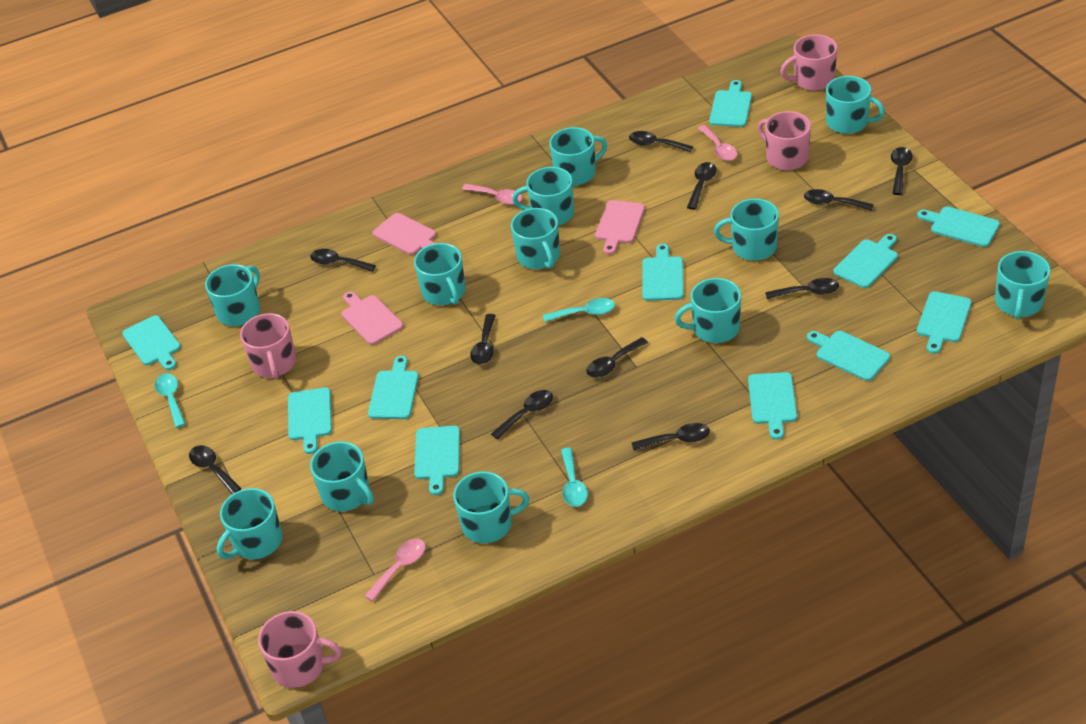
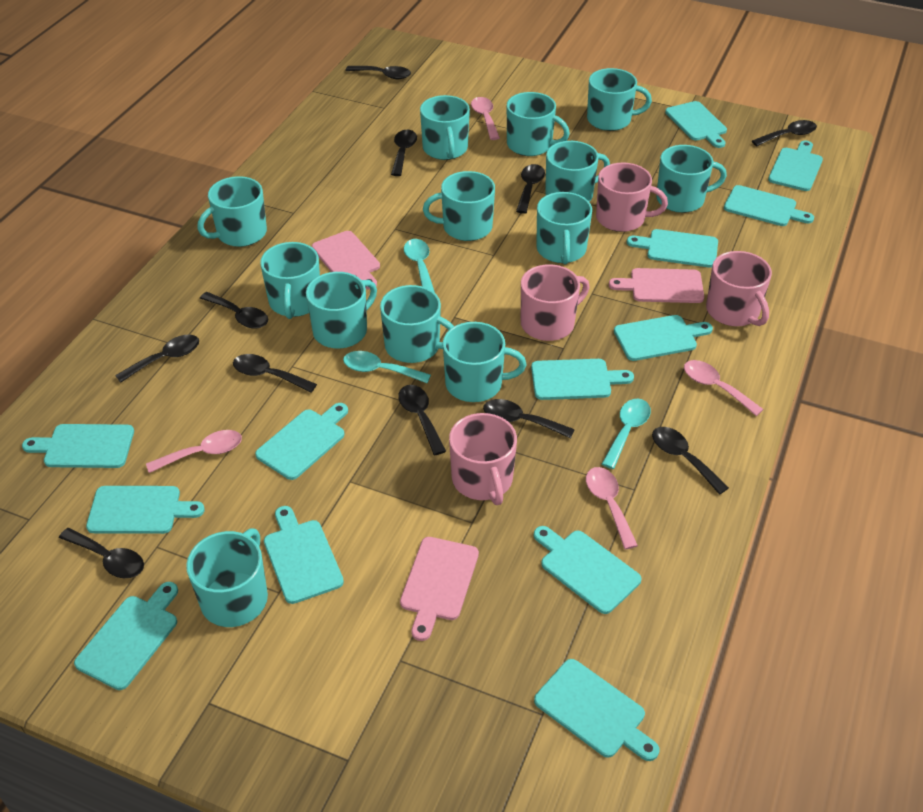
pink spoon: [365,539,426,601] [462,184,522,205] [697,125,737,161] = 3 -> [146,430,242,473] [471,97,500,140] [586,467,638,549] [684,360,764,416] = 4
turquoise cutting board: [122,315,181,370] [288,388,332,454] [368,356,419,419] [414,426,460,495] [642,244,684,301] [709,80,752,127] [748,372,797,440] [807,331,890,381] [834,234,898,288] [917,206,1000,247] [917,291,971,354] = 11 -> [22,424,134,468] [74,582,178,690] [86,486,205,534] [255,403,348,480] [264,506,344,604] [531,359,634,400] [534,526,642,614] [534,659,659,761] [614,315,713,361] [627,229,718,268] [665,101,727,148] [724,185,814,226] [768,140,823,191] = 13
turquoise mug: [205,264,260,326] [217,488,283,560] [310,442,374,511] [414,243,466,305] [453,472,529,543] [511,208,560,269] [512,167,574,226] [549,127,607,186] [675,278,741,343] [714,198,779,261] [826,76,885,134] [995,251,1051,319] = 12 -> [186,528,268,627] [197,176,267,247] [260,242,320,319] [306,272,377,349] [380,285,454,363] [420,95,470,160] [423,171,495,241] [443,322,526,402] [507,92,570,156] [536,192,592,264] [545,141,610,202] [587,68,652,131] [656,145,727,213] = 13

